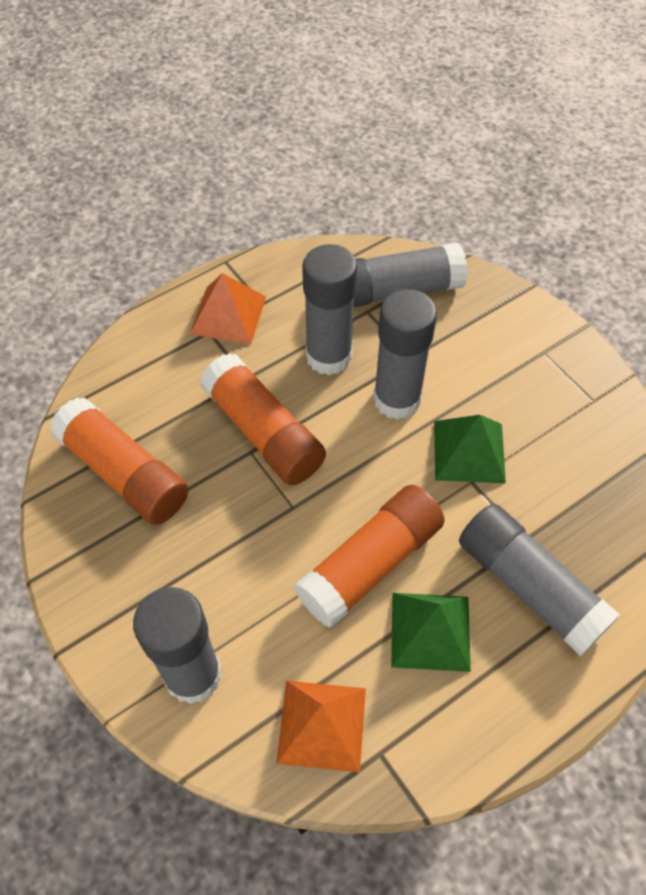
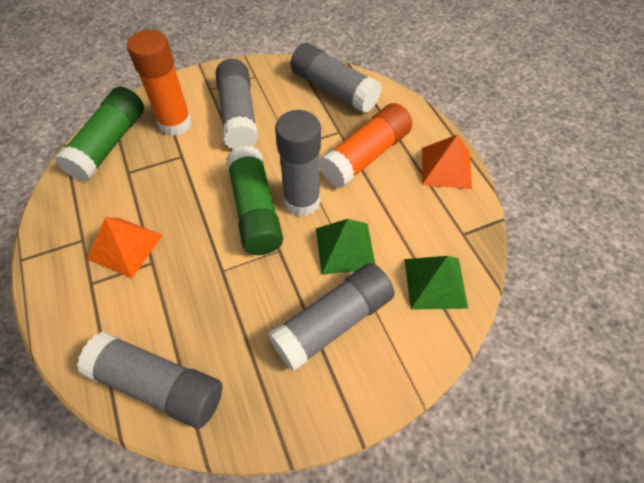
green glue stick: none = 0 -> [55,86,144,181] [226,145,283,255] = 2
orange glue stick: [50,397,189,525] [200,353,326,485] [294,485,445,628] = 3 -> [127,30,192,136] [319,103,412,188] = 2

